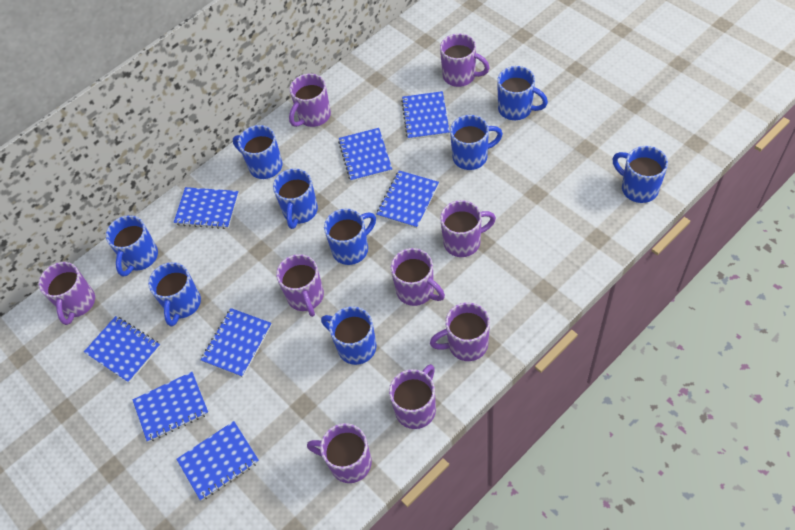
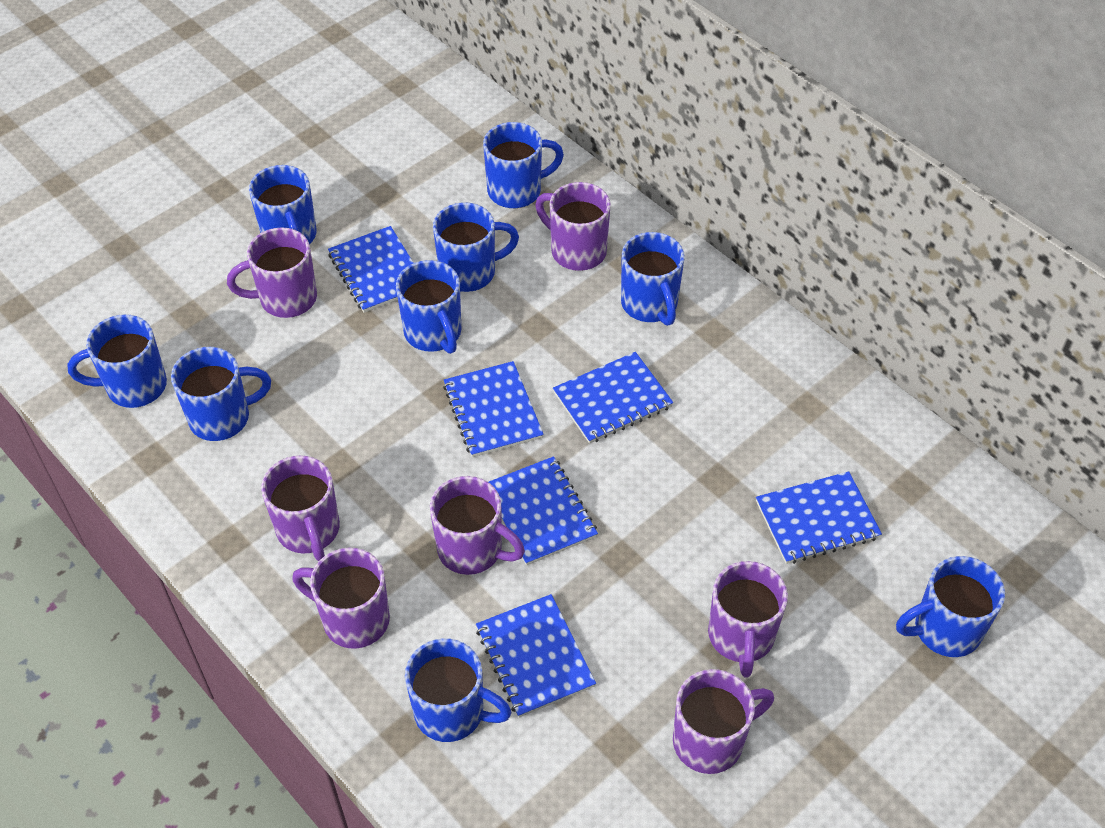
blue notebook: [84,316,161,383] [132,372,209,442] [174,187,239,229] [176,421,259,501] [201,308,272,377] [338,128,392,182] [376,170,439,228] [401,91,450,140] = 8 -> [328,226,414,313] [443,361,544,457] [476,594,596,718] [489,456,598,566] [553,352,673,444] [756,471,882,564] = 6
purple mug: [39,262,95,325] [276,254,324,317] [289,74,331,127] [307,423,372,483] [389,364,436,429] [391,248,445,306] [430,302,490,361] [440,33,490,87] [440,200,496,257] = 9 -> [227,227,317,318] [261,455,340,561] [292,547,390,649] [430,476,525,575] [535,182,611,271] [673,669,774,774] [708,561,788,678] = 7

